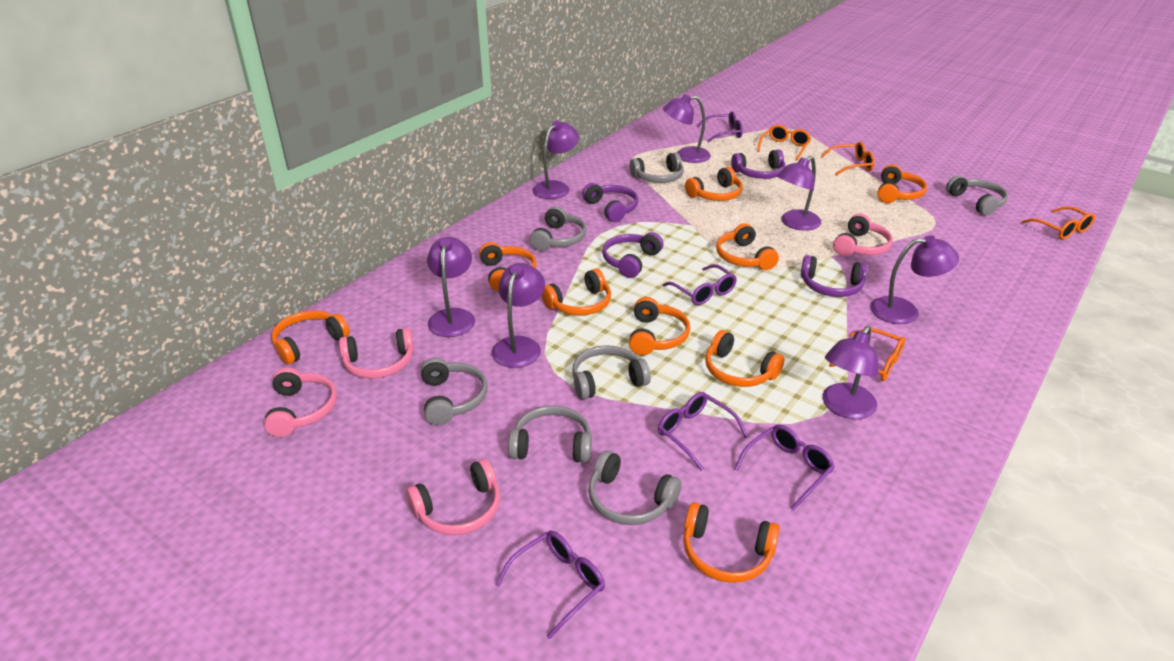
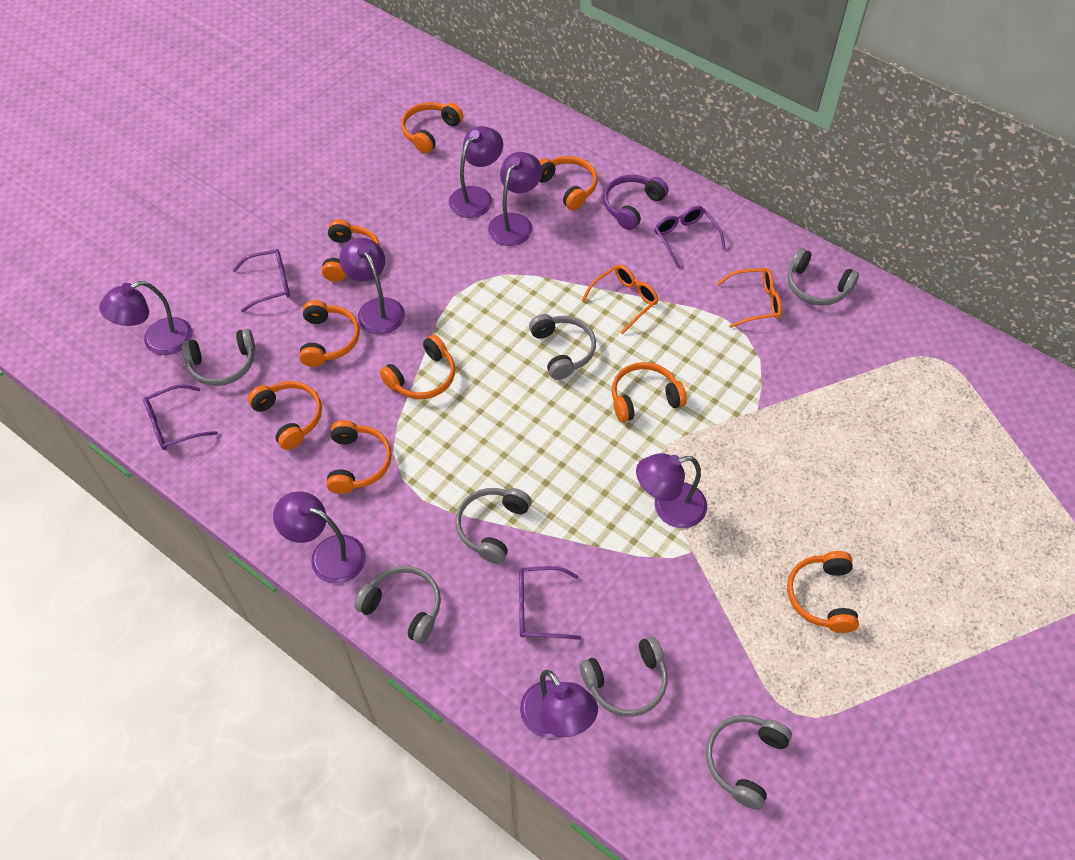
orange glasses: [757,125,811,160] [821,142,874,176] [829,328,905,381] [1021,206,1095,239] = 4 -> [582,265,658,334] [717,268,782,328] = 2
pink headphones: [264,367,337,437] [339,328,414,379] [406,459,500,535] [833,214,893,256] = 4 -> none = 0
purple glasses: [495,531,605,639] [658,392,748,471] [663,264,737,305] [697,111,743,142] [734,425,835,510] = 5 -> [143,385,218,450] [233,249,290,312] [519,566,581,640] [654,206,726,268] = 4
purple headphones: [582,183,638,222] [602,232,663,278] [731,149,785,179] [801,255,868,297] = 4 -> [603,175,669,230] = 1

